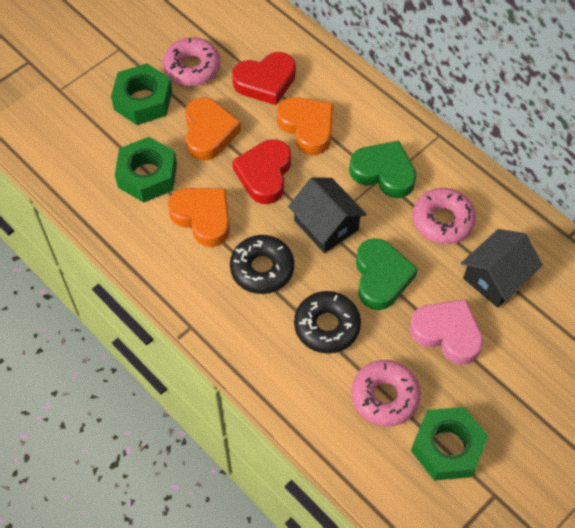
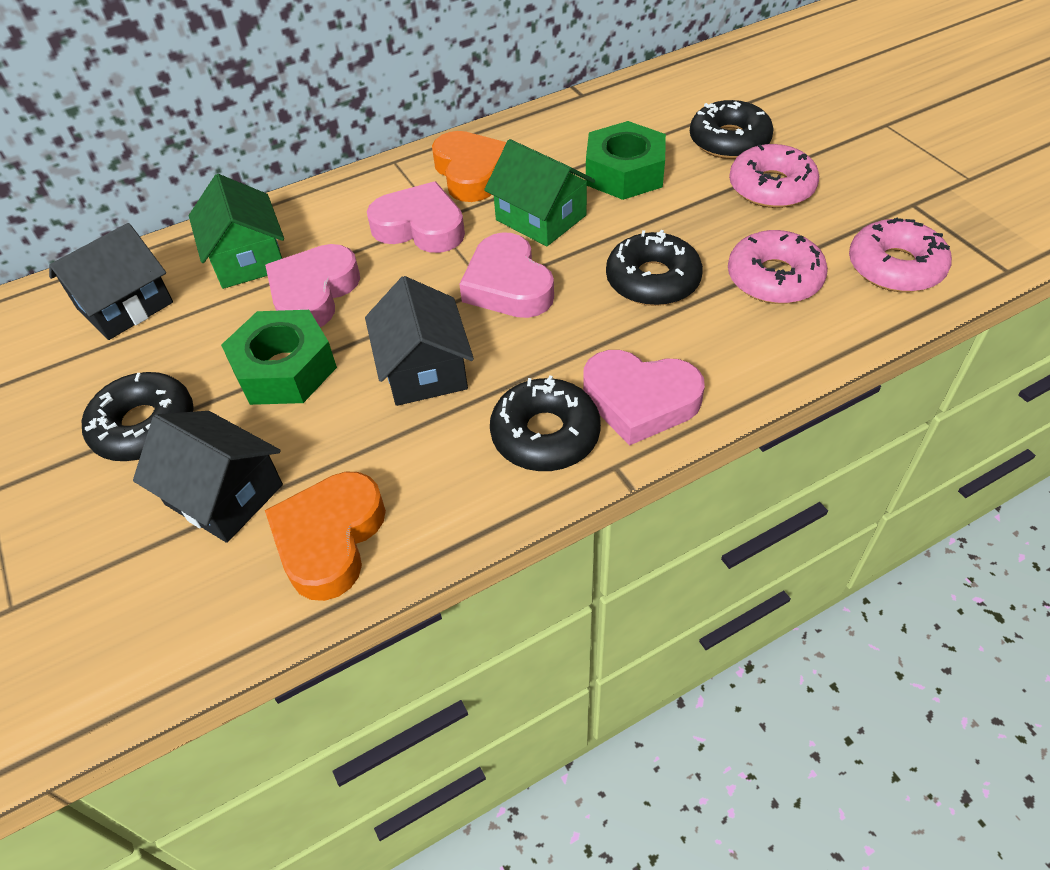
black donut: [230,235,294,294] [294,291,361,354] = 2 -> [82,372,194,461] [490,375,601,471] [606,230,703,306] [690,100,774,159] = 4
black house: [288,177,367,253] [461,229,543,308] = 2 -> [49,223,173,340] [133,411,283,543] [365,276,474,406] = 3
green heart: [349,141,416,198] [356,238,418,310] = 2 -> none = 0
green house: none = 0 -> [189,174,284,289] [484,139,595,246] = 2
green nut: [111,63,172,125] [115,137,177,203] [411,407,488,481] = 3 -> [221,310,337,405] [586,121,666,200] = 2
orange heart: [168,188,230,247] [185,97,241,161] [277,97,333,155] = 3 -> [265,472,386,601] [432,131,507,202] = 2
pink heart: [409,299,483,365] = 1 -> [265,244,360,327] [367,181,465,253] [459,232,554,318] [583,350,705,446] = 4
red heart: [232,52,296,105] [232,139,291,204] = 2 -> none = 0

